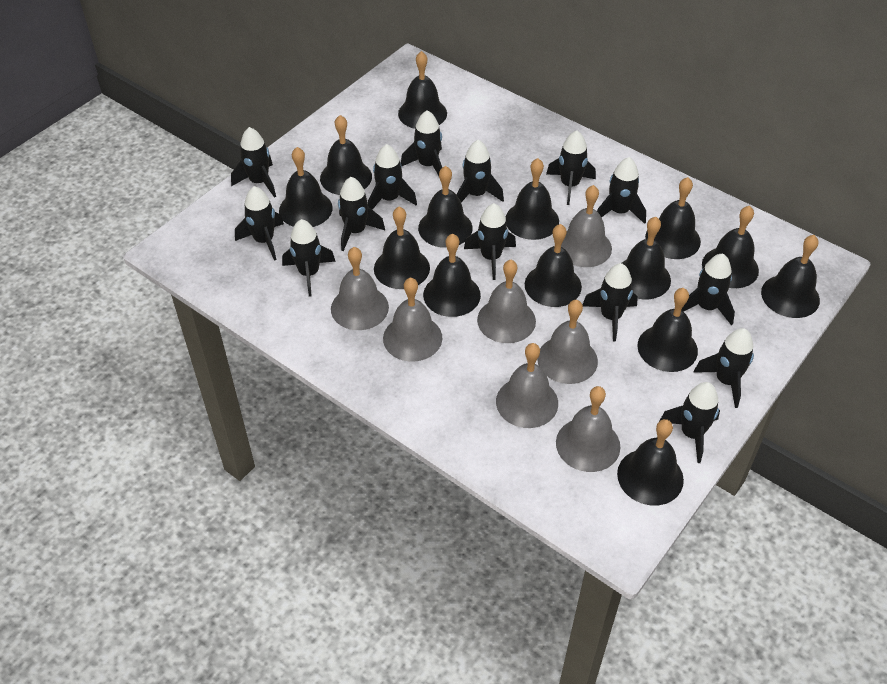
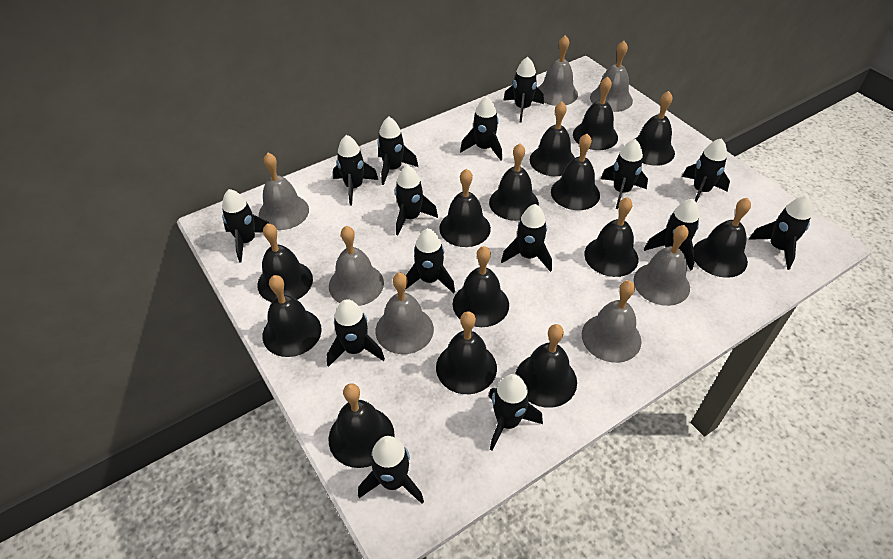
black rocket: [231,127,276,198] [235,186,284,261] [282,219,336,296] [338,177,385,251] [368,144,417,210] [401,110,442,176] [456,140,504,202] [464,203,516,280] [546,130,596,205] [583,263,638,342] [597,157,646,224] [660,382,720,463] [682,254,735,325] [693,328,754,408] = 14 -> [222,189,270,262] [327,299,385,367] [333,135,378,205] [358,436,424,504] [377,117,418,185] [395,165,438,235] [405,228,455,293] [460,96,502,160] [489,374,543,451] [501,204,552,272] [503,57,544,123] [601,139,648,209] [644,199,699,271] [682,138,730,203] [749,196,812,270] = 15

